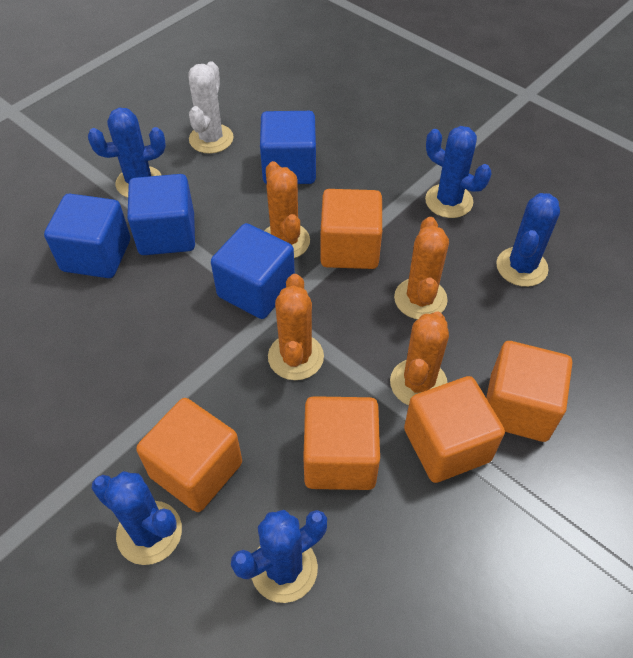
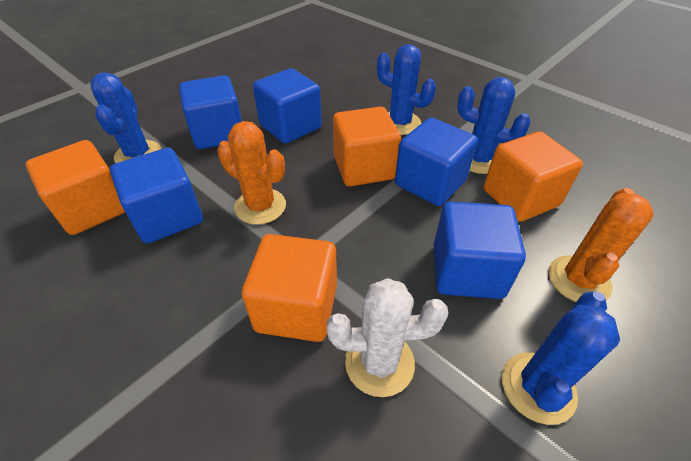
blue cactus: [88,108,166,198] [91,471,182,565] [231,510,327,603] [425,126,492,218] [496,193,560,287] = 5 -> [90,72,161,163] [377,44,436,135] [457,77,531,174] [502,291,620,425] = 4
blue cube: [44,194,130,278] [127,174,195,255] [211,223,295,319] [260,111,316,184] = 4 -> [110,148,203,243] [179,75,242,149] [253,68,322,144] [395,117,478,206] [433,202,526,299] = 5
orange cactus: [265,161,310,258] [268,274,324,380] [390,311,449,405] [394,217,449,319] = 4 -> [217,121,286,225] [548,188,653,302] = 2
orange cube: [136,398,242,512] [303,396,380,490] [320,189,382,269] [404,376,505,483] [486,341,572,442] = 5 -> [26,140,125,235] [242,234,337,342] [333,107,401,186] [484,131,583,222] = 4

